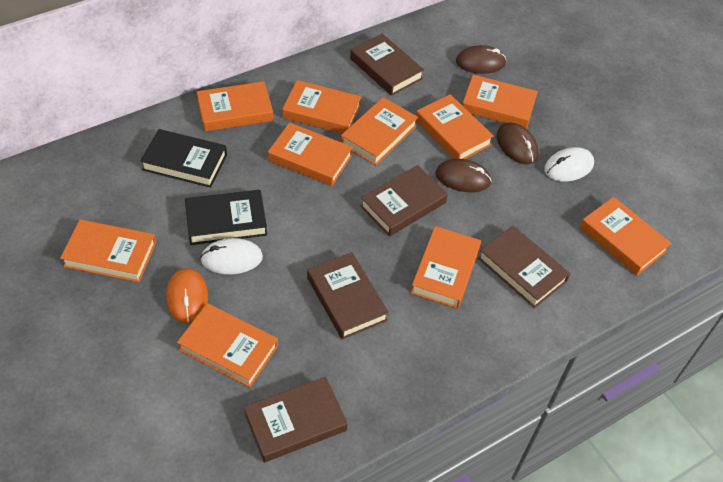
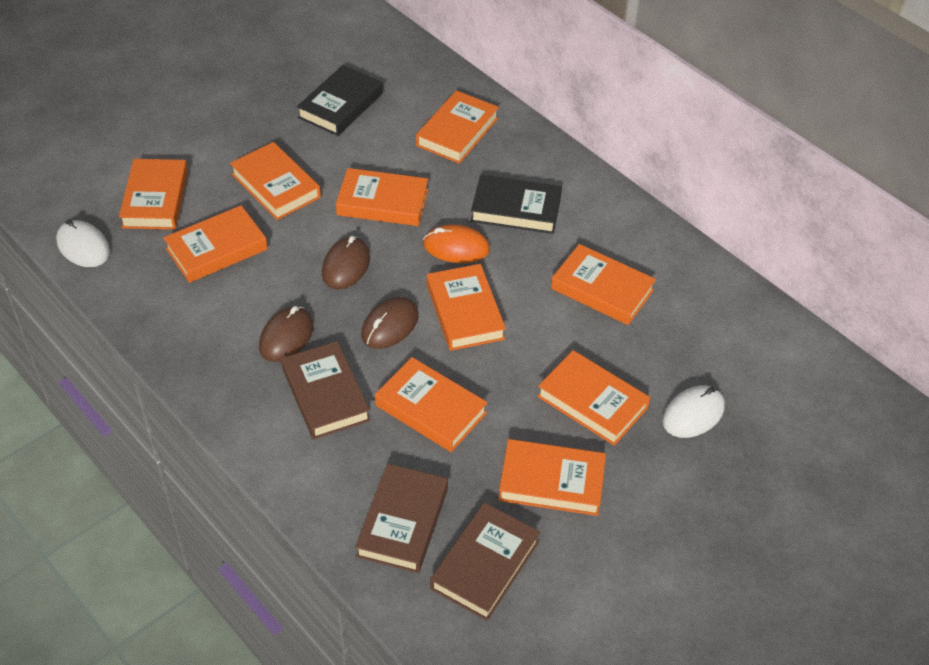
brown book: [244,377,348,462] [307,252,389,339] [350,34,424,96] [360,165,448,237] [478,226,570,308] = 5 -> [281,341,371,440] [355,464,448,573] [430,502,540,621] = 3

